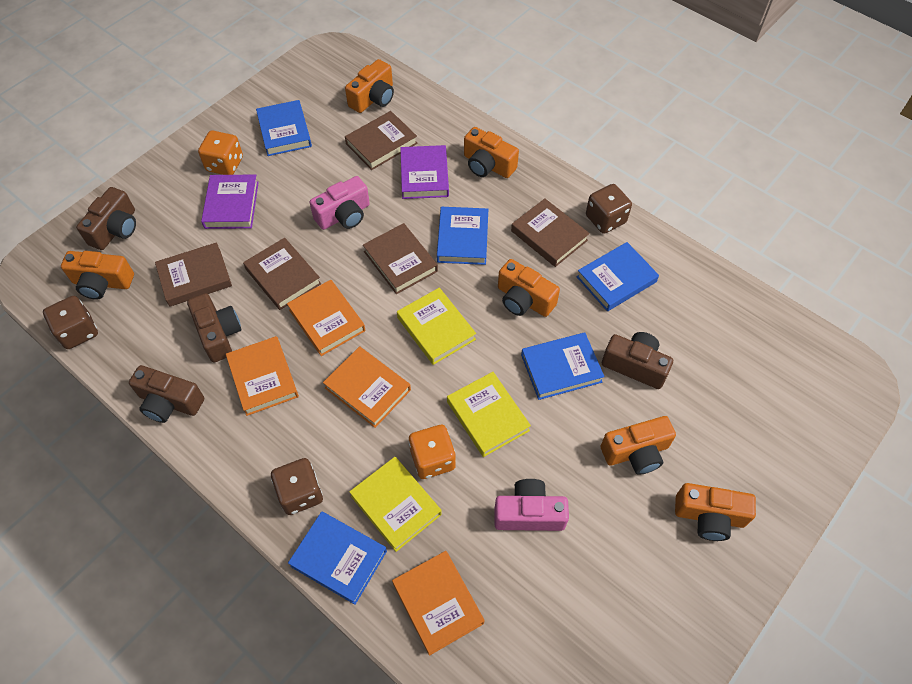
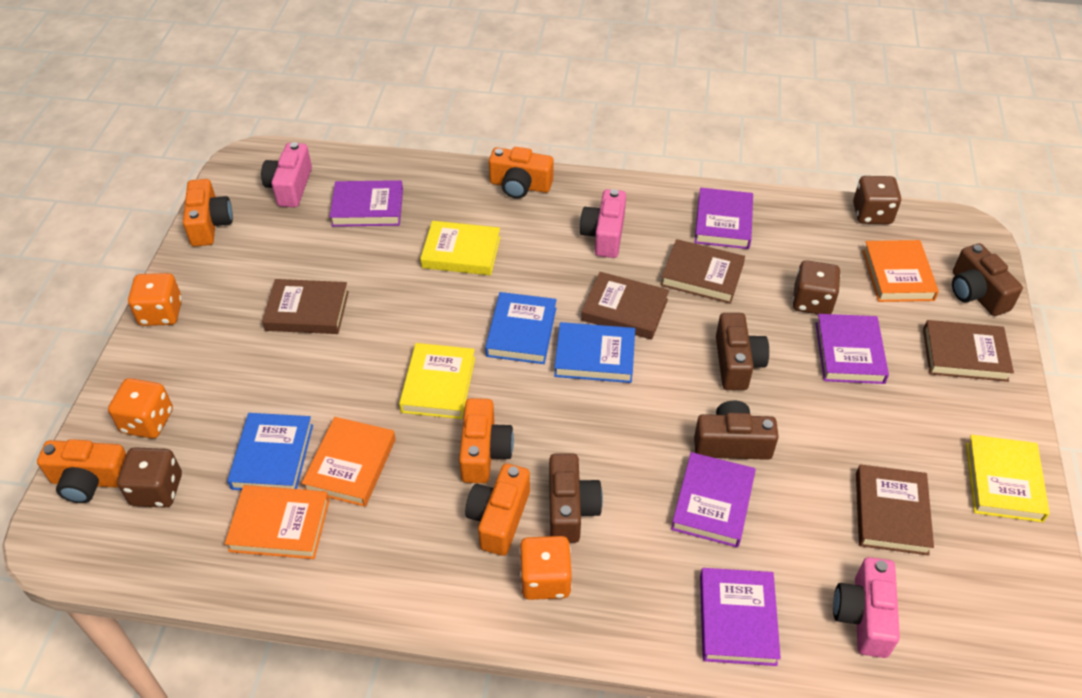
blue book: [256,100,312,156] [288,511,387,605] [437,207,488,265] [521,333,605,400] [577,242,659,311] = 5 -> [227,413,313,490] [485,292,557,364] [554,322,635,383] = 3
orange book: [226,336,299,416] [287,280,365,356] [323,346,411,428] [392,551,485,656] = 4 -> [225,485,330,559] [302,417,396,507] [863,240,939,302] = 3
orange camera: [61,251,134,300] [345,59,394,113] [464,127,519,178] [498,259,560,317] [600,416,676,475] [675,483,756,541] = 6 -> [37,439,126,503] [183,179,233,247] [459,398,514,483] [465,463,530,556] [489,147,554,199] = 5
orange dice: [198,131,243,175] [409,425,456,479] = 2 -> [108,378,173,438] [128,273,182,326] [519,536,572,600] = 3
pink camera: [309,176,370,230] [494,479,569,531] = 2 -> [261,142,312,207] [580,189,626,258] [833,557,900,658] = 3
purple book: [201,175,259,229] [400,145,449,199] = 2 -> [330,180,403,227] [671,452,756,548] [695,188,753,249] [700,568,781,666] [816,314,889,384] = 5

